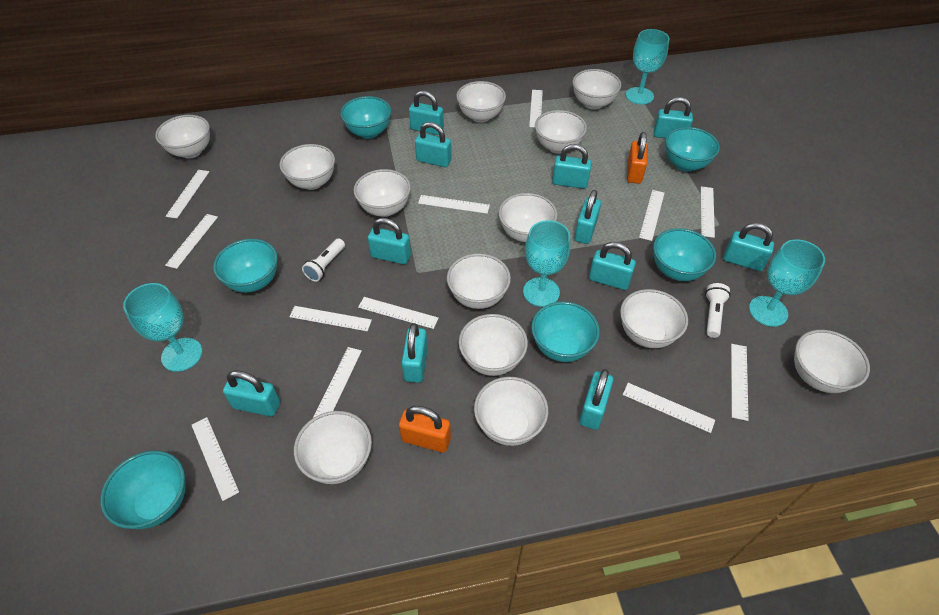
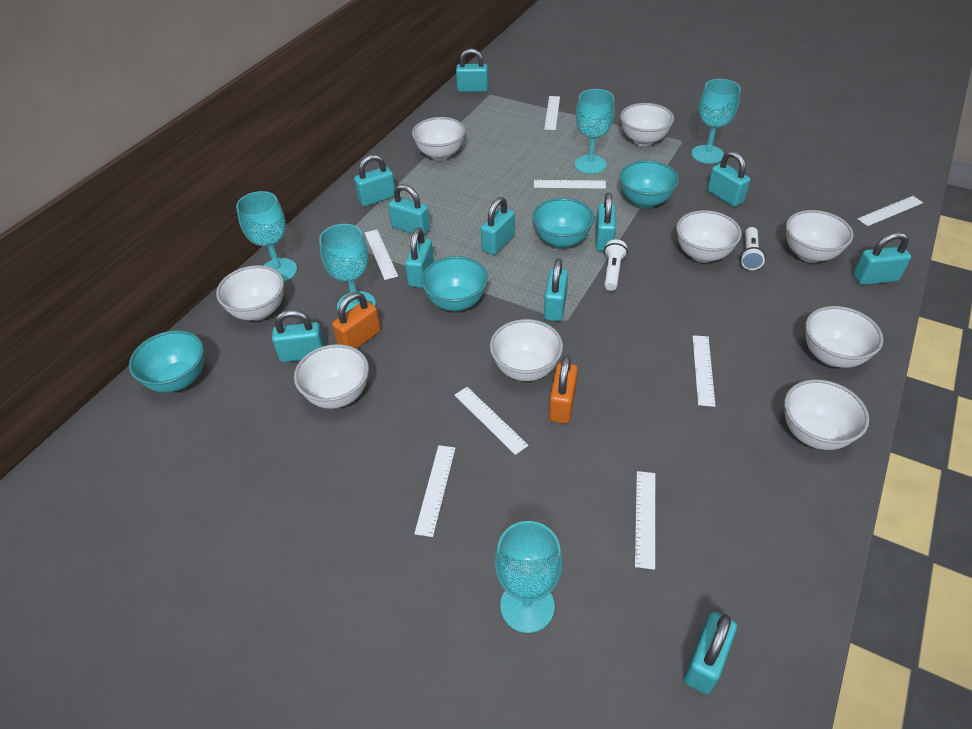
turquoise bowl: [100,451,186,529] [213,239,278,293] [340,96,391,139] [531,302,600,362] [653,228,716,281] [665,127,720,172] = 6 -> [129,330,204,392] [421,256,488,311] [532,198,594,249] [620,160,679,208] = 4
turquoise goblet: [123,283,202,372] [523,220,570,307] [626,29,670,104] [749,239,825,327] = 4 -> [236,191,297,282] [319,224,376,313] [495,521,563,633] [575,89,615,174] [691,79,741,164] = 5
white bowl: [155,115,210,159] [279,144,335,190] [294,411,372,484] [354,169,411,217] [447,253,511,309] [456,81,506,123] [459,314,528,376] [474,377,548,446] [498,193,558,242] [535,110,587,154] [573,69,621,110] [620,289,688,348] [794,330,870,393] = 13 -> [216,265,284,321] [294,344,369,409] [412,117,465,161] [490,319,563,381] [620,103,674,146] [676,210,742,263] [784,379,869,450] [786,210,854,263] [805,306,883,368] = 9
white ruler: [165,214,218,269] [166,170,209,219] [192,417,239,501] [289,306,372,331] [313,347,362,418] [358,297,439,329] [418,195,490,214] [529,90,543,128] [623,383,715,433] [639,190,664,241] [701,186,715,238] [731,344,749,421] = 12 -> [365,230,398,280] [414,445,455,537] [454,387,529,455] [534,180,606,189] [544,96,560,130] [635,471,655,570] [693,335,715,407] [857,196,923,226] = 8

